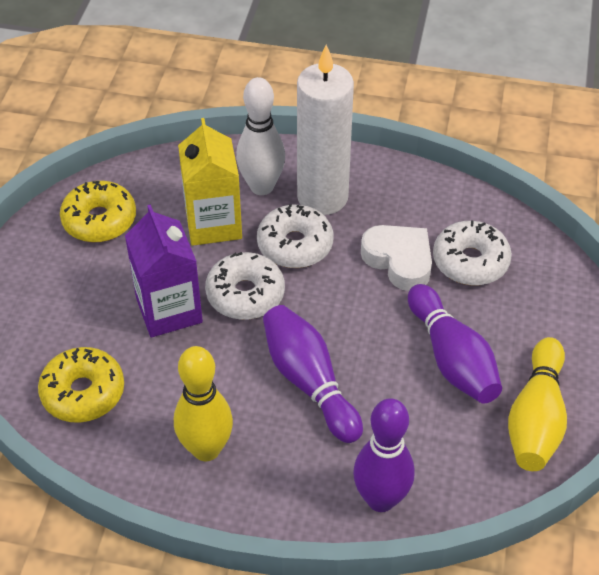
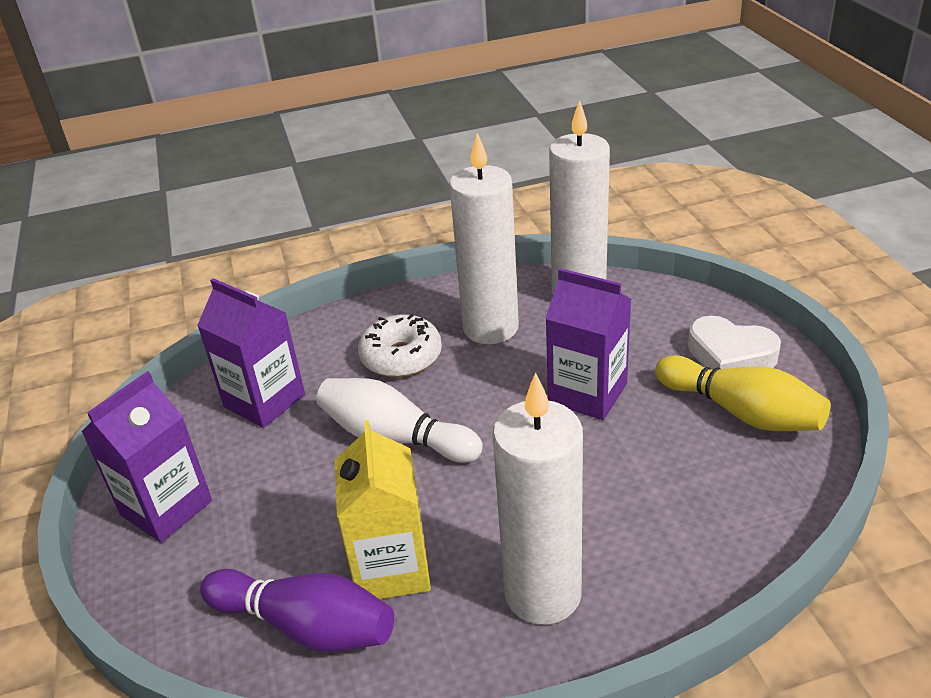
purple bowling pin: [263,305,363,443] [353,398,414,512] [408,284,502,403] = 3 -> [200,569,394,652] = 1
purple carton: [125,204,203,337] = 1 -> [81,371,212,543] [197,278,305,428] [545,268,631,420] = 3
white candle: [297,45,354,215] = 1 -> [449,133,519,344] [492,373,583,625] [549,100,610,294] = 3
white donut: [205,252,285,320] [257,204,333,268] [433,220,512,286] = 3 -> [358,314,442,377] = 1
yellow bowling pin: [174,346,233,461] [508,337,567,471] = 2 -> [655,355,831,431] = 1
yellow donut: [38,347,124,423] [60,181,136,242] = 2 -> none = 0

